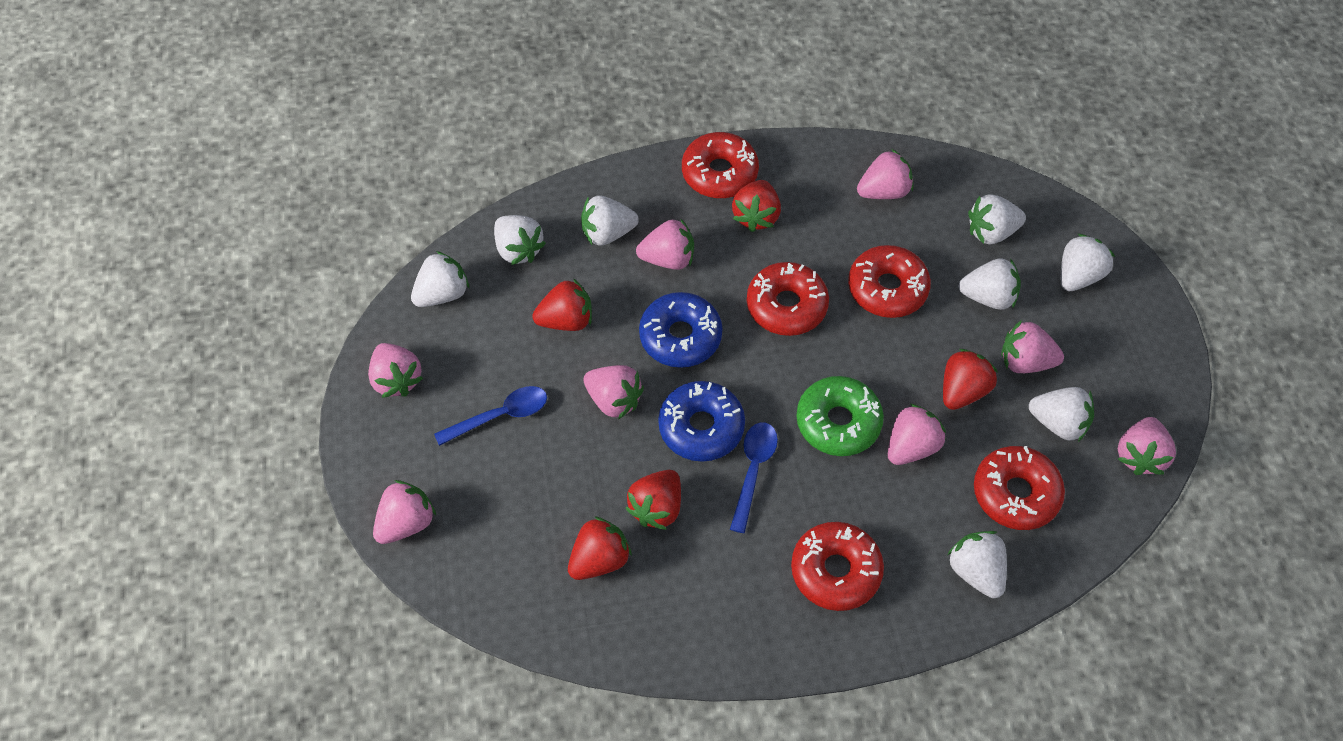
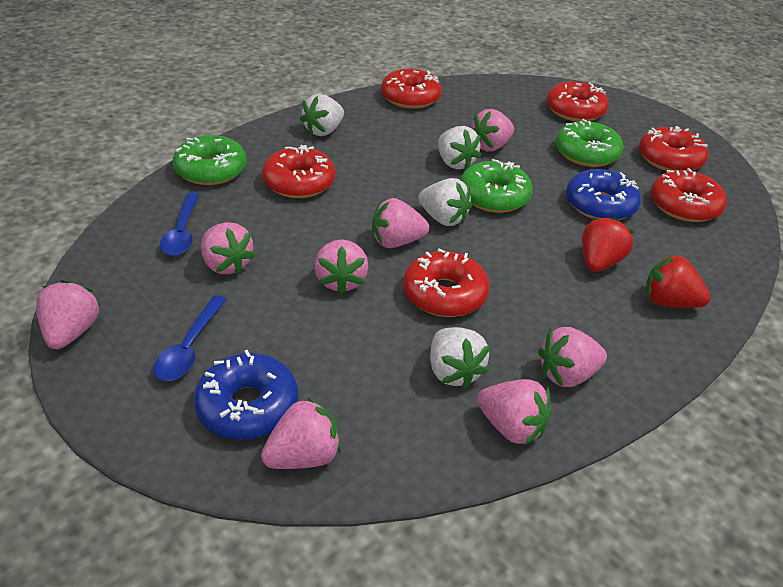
green donut: [796,376,884,456] = 1 -> [173,135,247,185] [460,159,533,213] [555,119,624,167] = 3
red donut: [682,132,759,198] [747,262,829,336] [791,522,884,611] [848,245,931,318] [974,446,1065,530] = 5 -> [262,145,335,198] [381,69,442,109] [403,249,490,317] [546,81,609,122] [639,126,708,171] [651,168,727,222] = 6
red strawberry: [532,278,592,331] [568,516,632,580] [626,470,681,530] [732,180,781,232] [943,349,998,410] = 5 -> [582,217,634,272] [645,254,711,308] = 2
white strawberry: [411,251,469,307] [494,215,546,265] [581,196,639,246] [947,531,1007,598] [958,258,1021,310] [968,194,1026,244] [1029,387,1094,442] [1061,234,1115,291] = 8 -> [300,94,344,136] [418,178,472,226] [430,327,490,389] [438,126,481,169] = 4

